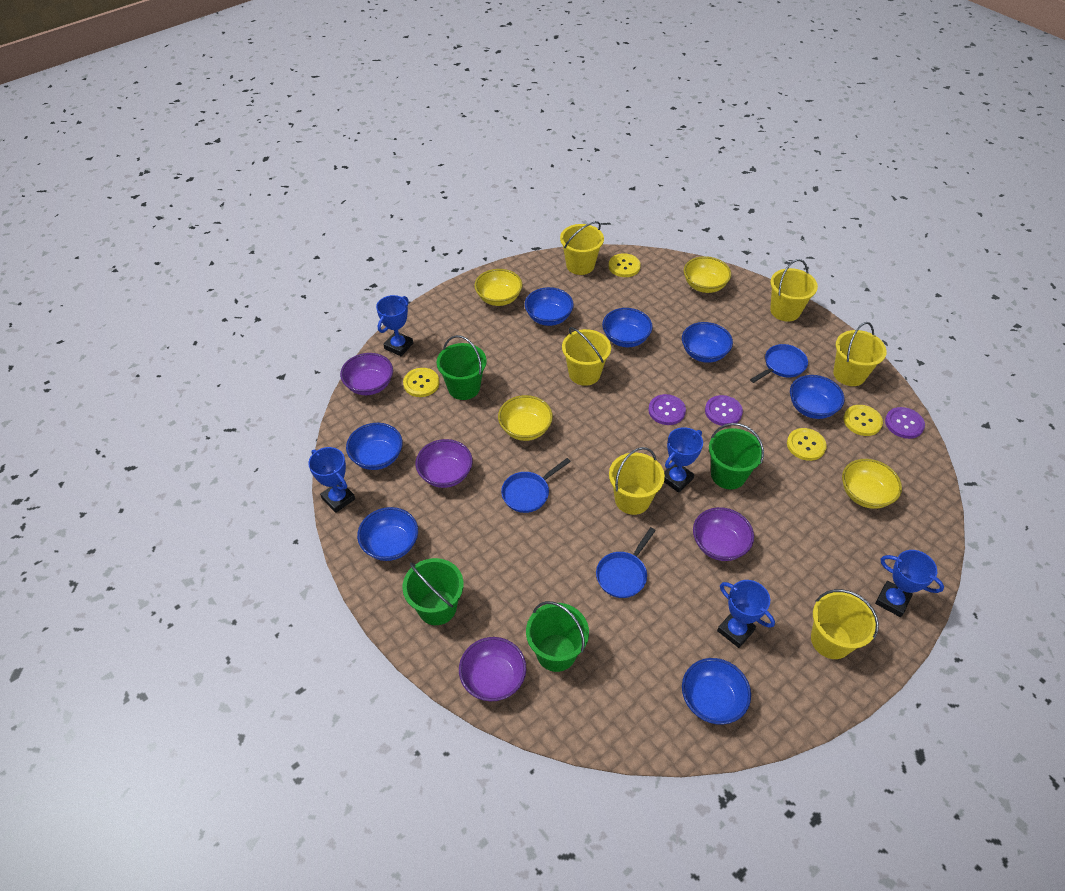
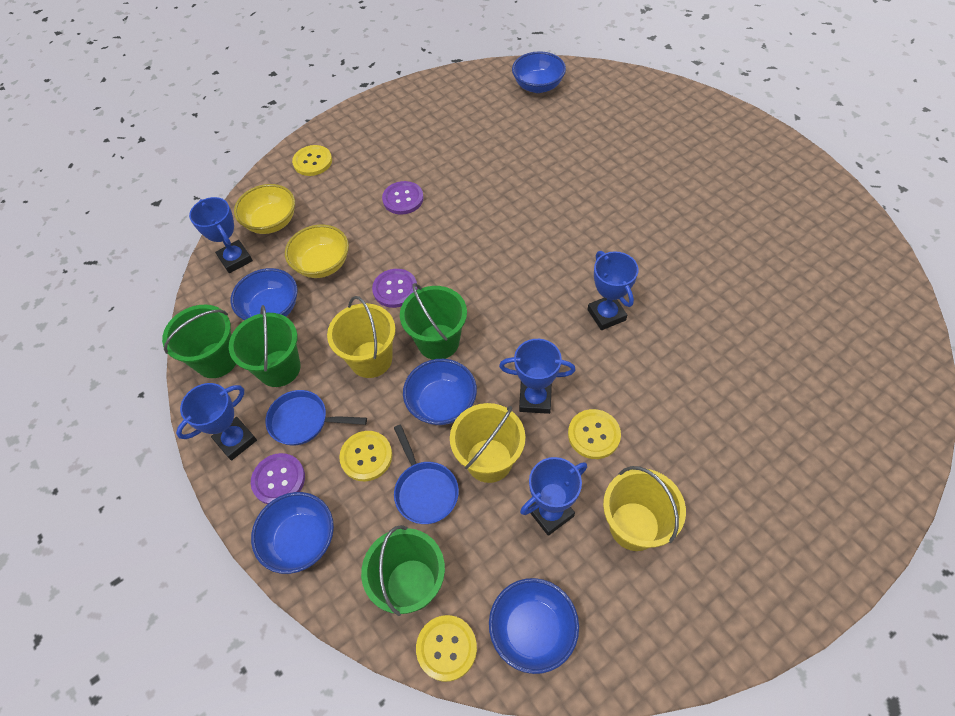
blue bowl: [346,423,403,470] [357,507,418,561] [525,287,574,326] [602,308,653,347] [682,322,733,363] [682,658,751,725] [790,375,845,419] = 7 -> [231,268,298,320] [251,492,334,574] [403,359,477,425] [489,578,579,674] [512,51,566,93] = 5
blue pan: [501,458,571,513] [596,527,656,598] [750,344,808,383] = 3 -> [265,390,367,445] [394,425,459,524] = 2
purple bowl: [340,353,393,395] [416,439,473,488] [459,637,526,701] [693,507,754,561] = 4 -> none = 0
yellow bowl: [474,269,522,306] [498,395,553,441] [684,256,731,293] [842,459,902,509] = 4 -> [234,184,295,234] [285,225,349,278] = 2
yellow bucket: [560,221,604,275] [562,327,611,386] [609,447,665,515] [770,259,818,322] [811,589,879,659] [833,322,887,386] = 6 -> [327,296,396,378] [450,403,525,483] [603,466,686,551] = 3

